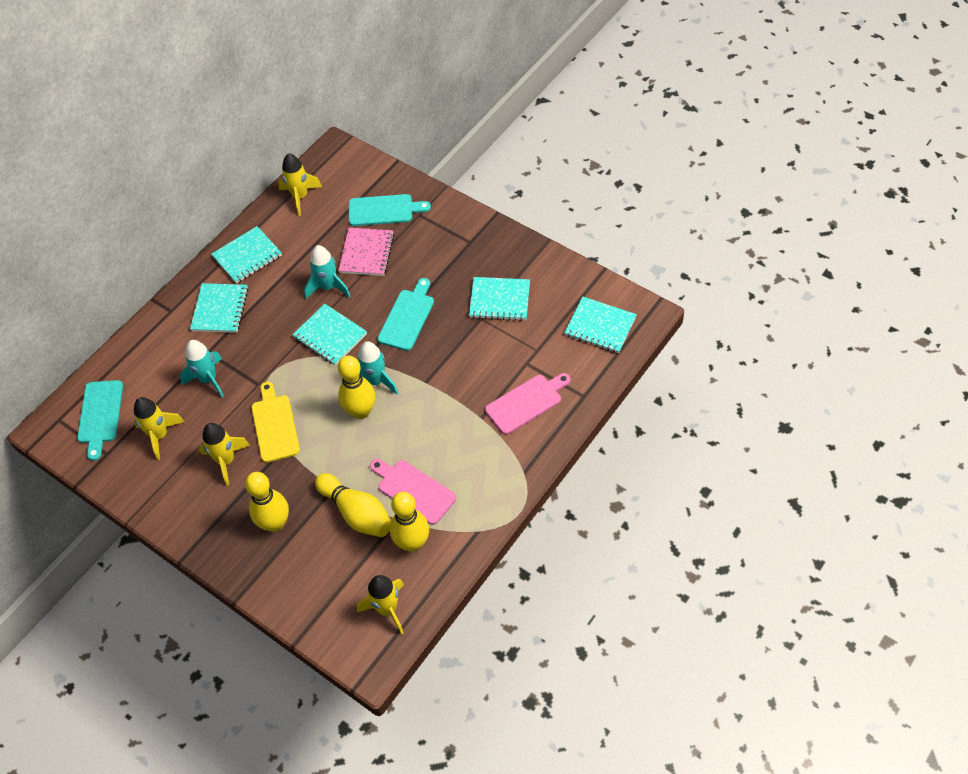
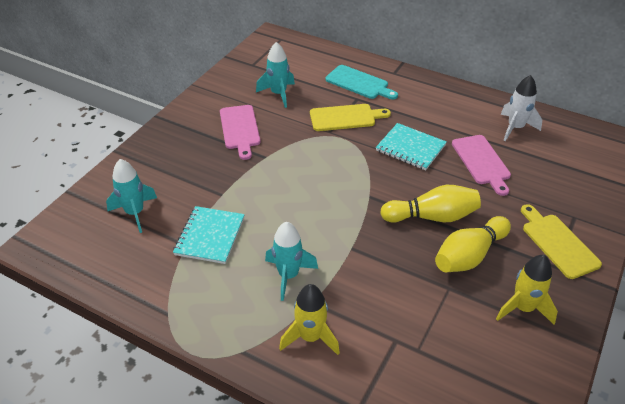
pink notebook: [338,228,394,276] = 1 -> none = 0
turquoise cutting board: [77,380,123,461] [349,194,431,226] [378,278,434,351] = 3 -> [325,65,398,99] = 1
turquoise notebook: [190,283,248,333] [211,226,282,284] [292,304,367,365] [469,277,530,321] [564,297,637,353] = 5 -> [173,206,245,264] [376,123,447,170] = 2
white rocket: none = 0 -> [501,75,542,141] = 1
yellow bowling pin: [245,472,289,532] [315,473,391,537] [338,356,375,419] [390,492,429,552] = 4 -> [380,185,481,223] [435,216,511,272] = 2
yellow cutting board: [252,382,300,463] = 1 -> [310,104,391,131] [521,204,602,279] = 2
yellow rocket: [133,397,185,460] [199,423,251,486] [278,153,322,216] [357,575,404,635] = 4 -> [279,284,340,355] [496,255,558,325] = 2

